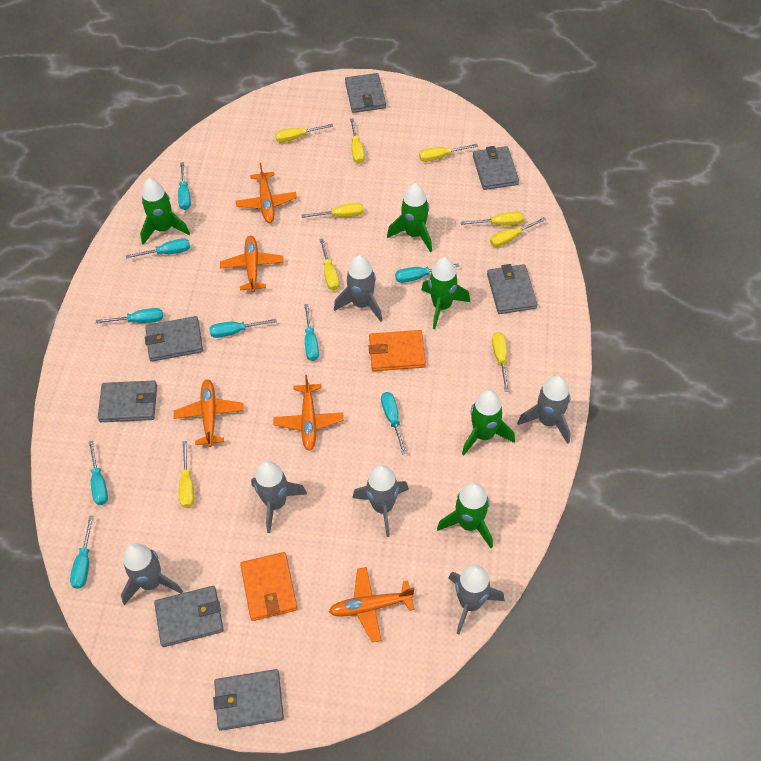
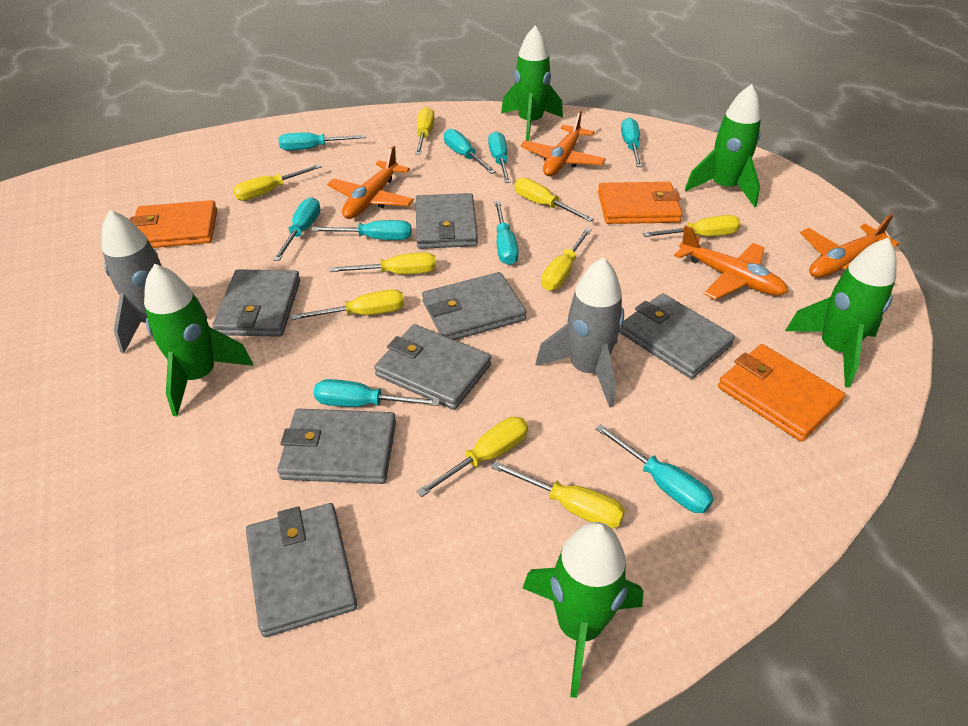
grey rocket: [121,543,183,605] [251,461,307,533] [334,255,383,322] [352,465,409,537] [449,565,505,634] [517,376,571,444] = 6 -> [102,210,208,354] [535,257,624,408] = 2
orange plane: [174,379,244,447] [220,235,284,292] [236,163,297,223] [273,375,344,451] [329,567,415,642] = 5 -> [327,146,414,219] [520,110,606,176] [674,225,788,300] [800,214,899,278] = 4
orange wallet: [240,552,298,621] [369,330,426,371] = 2 -> [130,200,217,248] [598,182,682,224] [718,344,845,442] = 3

